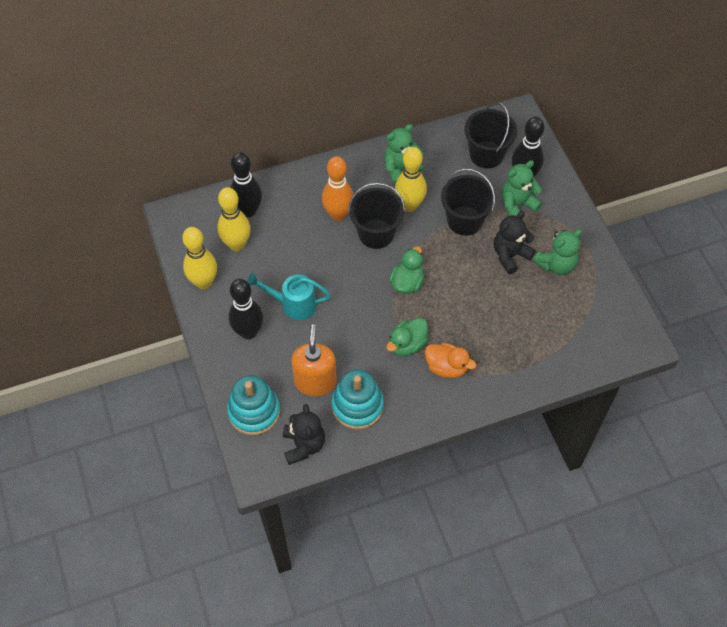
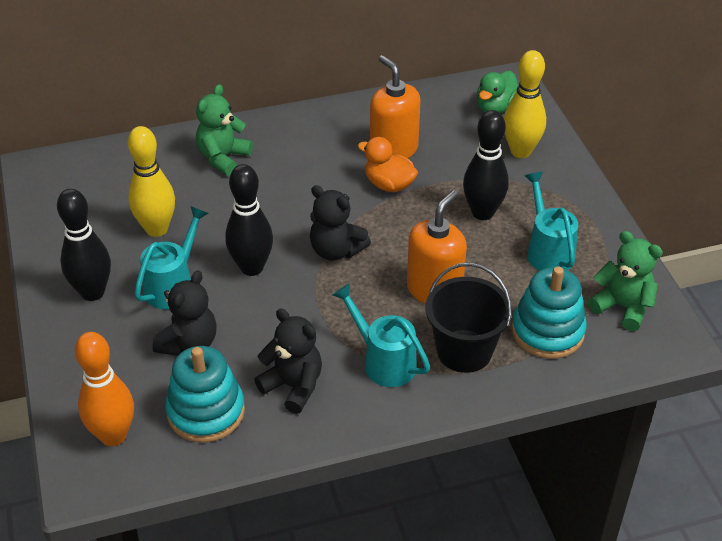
black bucket: [348,182,405,249] [441,169,496,236] [464,102,517,169] = 3 -> [426,263,512,373] = 1
black teddy bear: [283,404,325,465] [494,211,536,274] = 2 -> [152,270,217,356] [254,309,322,414] [310,185,371,261] = 3
green duck: [386,318,428,357] [389,246,424,294] = 2 -> [477,71,518,113] = 1
green teddy bear: [384,124,425,185] [502,160,542,216] [533,229,582,275] = 3 -> [196,84,253,176] [588,231,663,331] = 2
orange soap dispenser: [291,324,337,396] = 1 -> [370,55,420,158] [407,190,467,304] = 2
turquoise watering can: [247,273,331,320] = 1 -> [135,206,208,309] [333,284,430,387] [525,171,578,271] = 3
yellow bowling pin: [182,227,217,289] [217,187,251,251] [395,147,427,212] = 3 -> [128,126,175,237] [504,50,546,158] = 2

